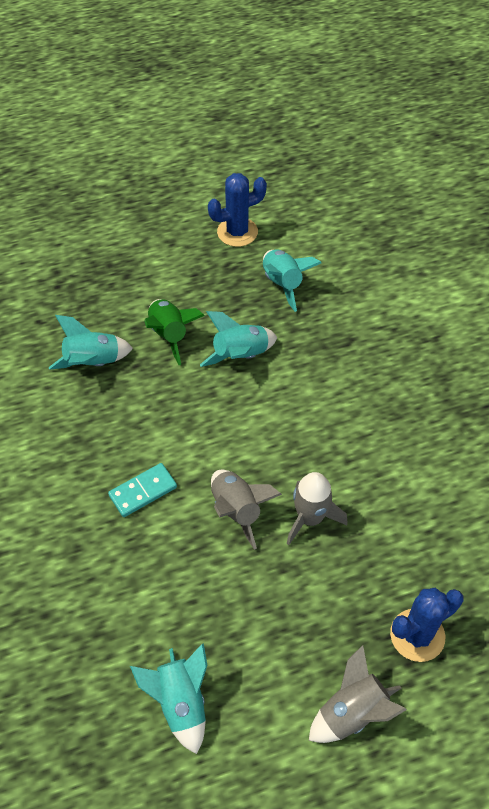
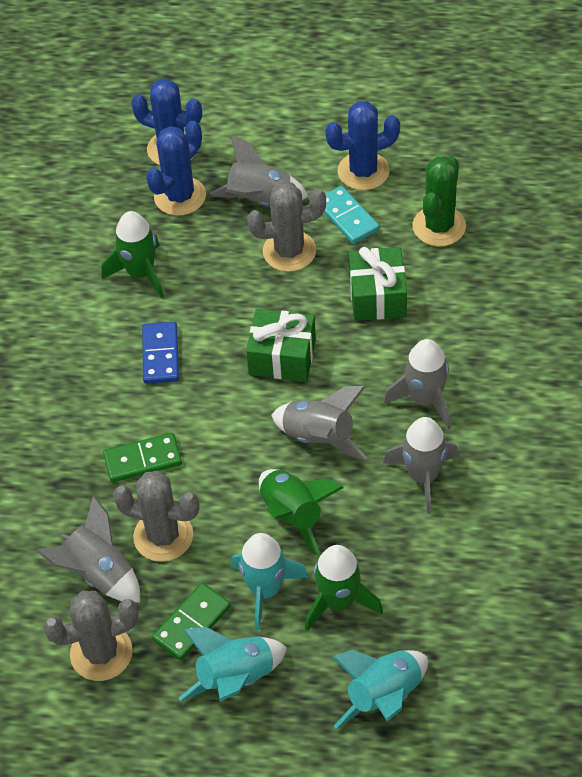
blue cactus: [208,173,267,247] [390,588,463,662] = 2 -> [131,79,202,165] [146,121,206,216] [325,101,400,190] = 3
blue domino: none = 0 -> [142,322,179,384] = 1
green cactus: none = 0 -> [412,156,466,246] = 1
green domino: none = 0 -> [103,433,182,482] [152,583,231,661] = 2
green gift: none = 0 -> [246,309,316,381] [349,247,407,321] = 2
green rocket: [144,299,205,365] = 1 -> [102,211,164,298] [259,469,344,557] [305,545,383,631] = 3
grey cactus: none = 0 -> [43,591,139,681] [113,471,199,562] [247,182,326,272] = 3
grey rocket: [211,470,282,550] [286,472,347,545] [309,645,407,743] = 3 -> [36,496,140,603] [210,135,308,206] [271,386,367,460] [383,339,451,429] [383,417,459,514] = 5
turquoise rocket: [49,315,133,370] [130,643,207,754] [200,311,277,367] [263,249,322,312] = 4 -> [179,627,287,702] [231,533,309,630] [333,650,428,729] = 3

